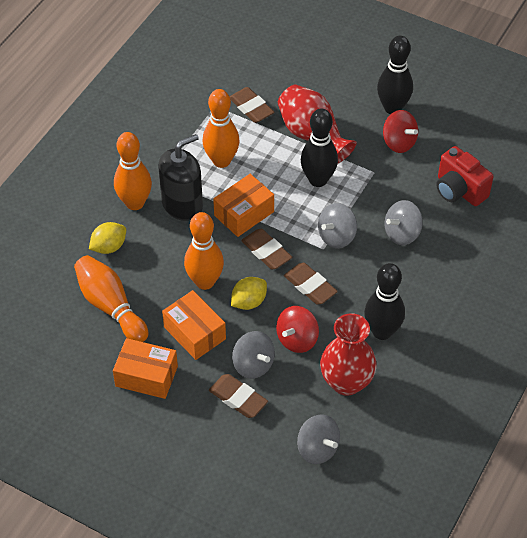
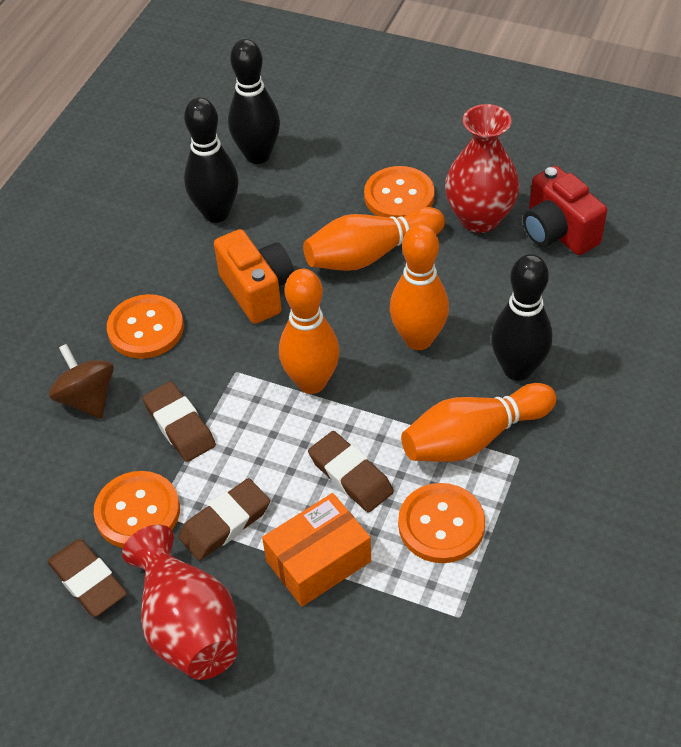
black soap dispenser: [158,134,203,221] = 1 -> none = 0
brown spinning top: none = 0 -> [49,344,114,419] = 1
grey spinning top: [232,331,275,379] [297,414,340,464] [318,203,357,248] [385,200,423,245] = 4 -> none = 0
orange box: [113,338,178,399] [162,290,226,360] [213,174,274,237] = 3 -> [262,493,371,607] = 1
orange button: none = 0 -> [94,471,180,548] [107,294,184,359] [364,166,435,218] [398,483,485,563] = 4
orange camera: none = 0 -> [214,229,294,324] = 1
red spinning top: [276,306,319,353] [383,110,418,153] = 2 -> none = 0
yellow lemon: [89,222,126,254] [231,277,267,310] = 2 -> none = 0

